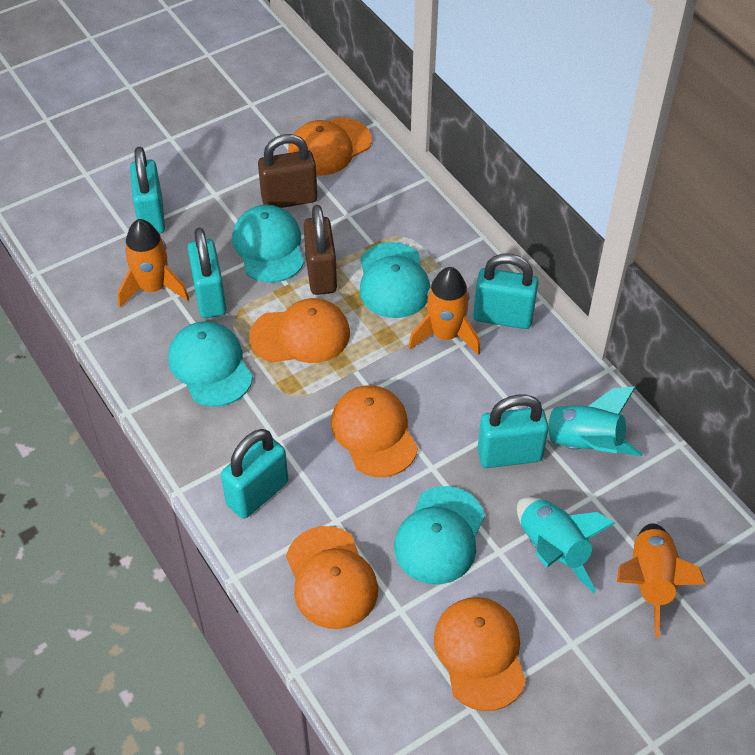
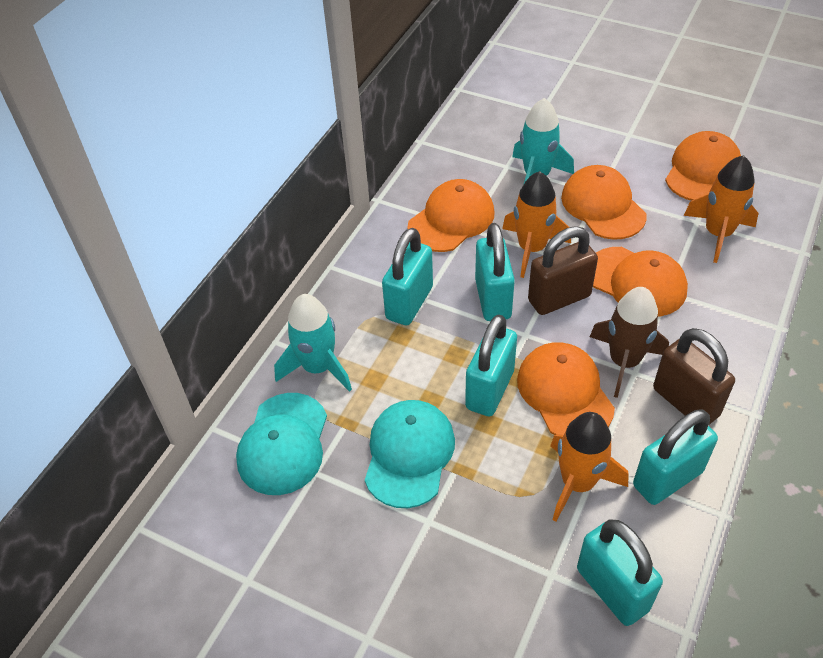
brown rocket: none = 0 -> [590,287,669,398] = 1
turquoise cap: [168,321,253,407] [232,205,304,283] [360,242,430,318] [394,486,485,584] = 4 -> [236,393,327,495] [365,400,455,508] = 2

